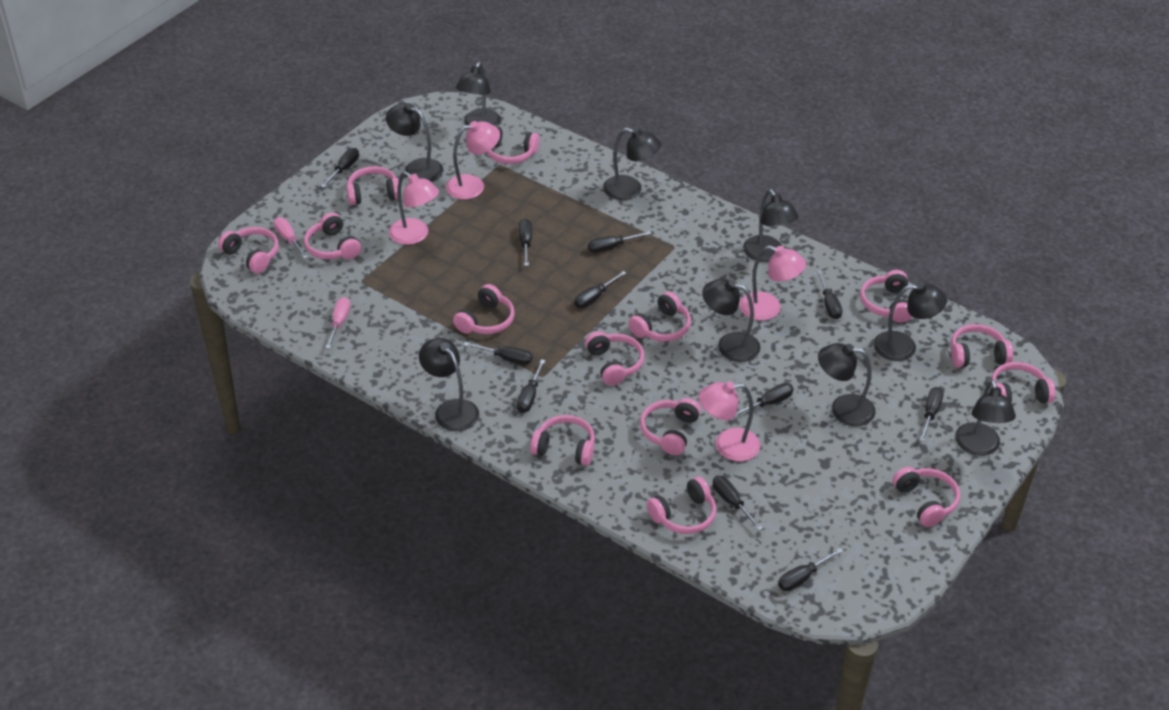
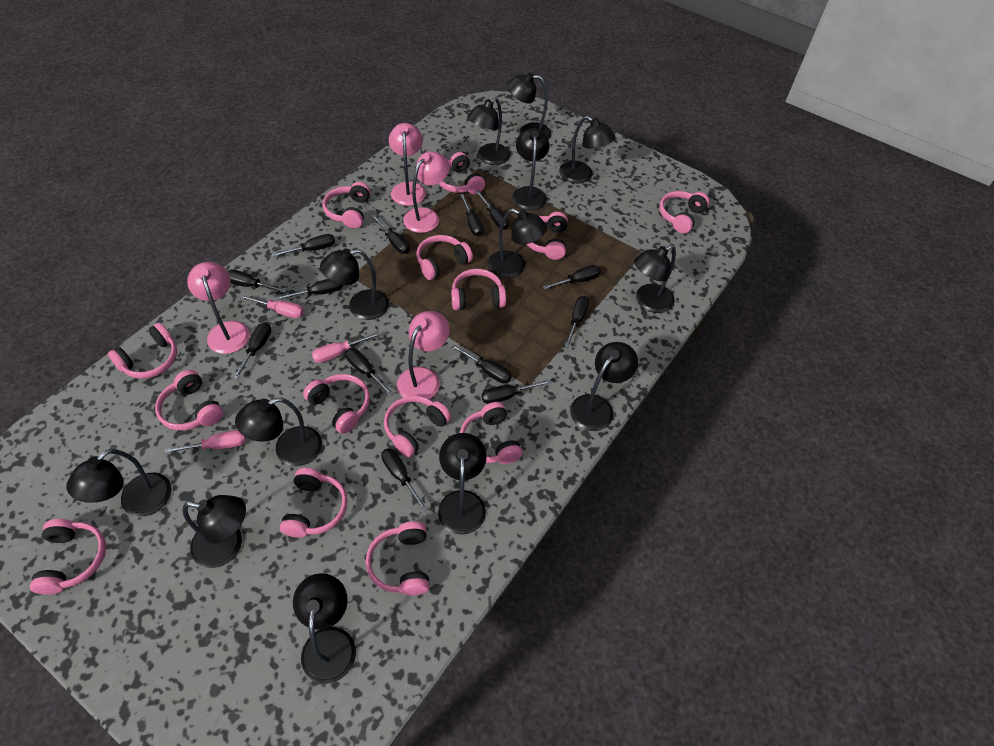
black lamp: [386,103,443,182] [419,338,479,431] [456,62,501,127] [603,128,661,200] [702,278,761,362] [743,189,799,262] [818,343,876,426] [873,282,947,361] [955,379,1016,456] = 9 -> [66,449,172,517] [182,495,246,568] [235,398,322,466] [293,573,356,684] [320,249,389,320] [438,433,487,535] [467,97,510,165] [488,208,547,278] [507,73,551,140] [512,128,550,210] [559,116,615,183] [570,342,638,431] [634,245,676,313] = 13
black screwdriver: [321,148,359,187] [464,342,532,365] [517,359,545,413] [519,219,532,266] [574,271,626,308] [588,231,652,253] [713,476,763,531] [735,383,794,417] [778,548,843,591] [817,270,842,319] [920,387,944,441] = 11 -> [228,269,286,293] [233,322,271,380] [272,234,335,257] [276,279,343,300] [345,348,394,396] [371,215,410,254] [381,448,428,512] [452,344,512,383] [460,194,484,236] [475,190,509,230] [482,379,551,404] [543,265,601,290] [565,296,589,348] = 13
pink screwdriver: [274,217,308,259] [326,297,350,349] = 2 -> [165,430,246,454] [240,295,304,318] [312,332,379,363] = 3

